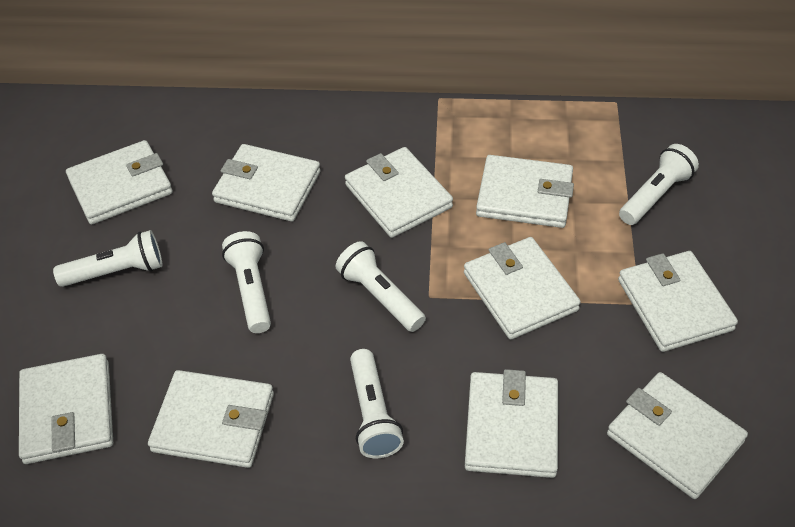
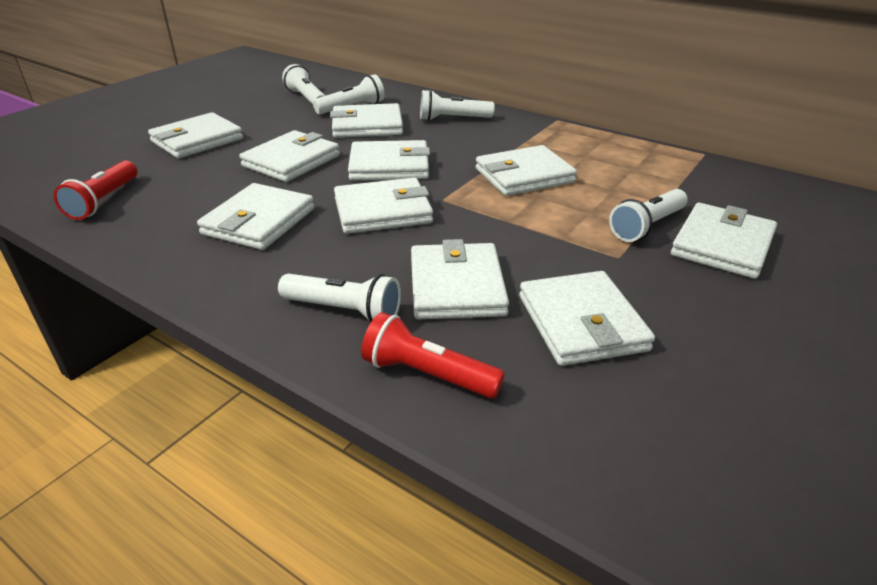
red flashlight: none = 0 -> [53,161,137,220] [361,312,505,399] = 2

